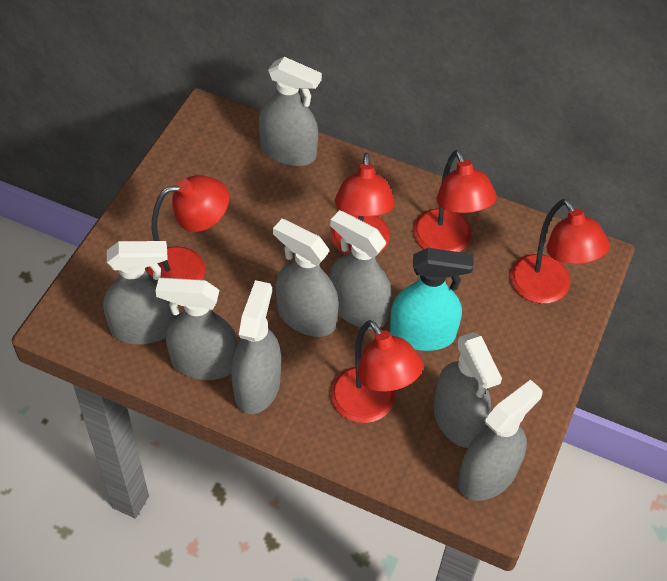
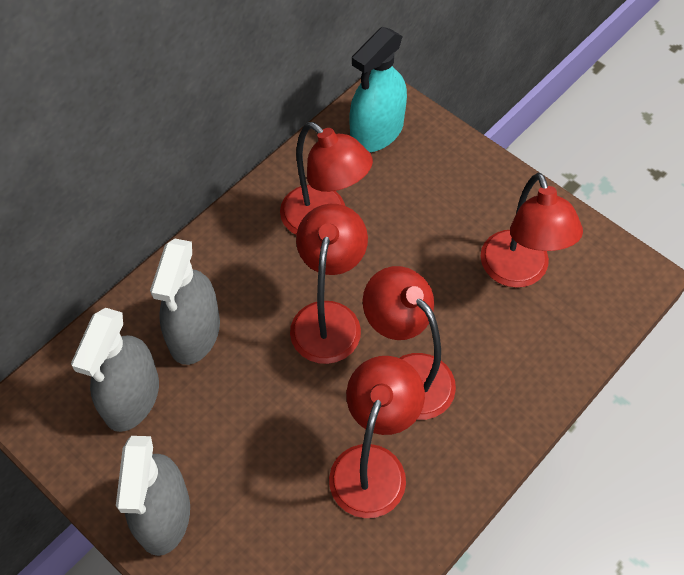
grey spray bottle: [103,241,176,344] [155,278,238,380] [231,280,281,414] [259,57,322,166] [273,219,339,337] [330,210,392,329] [434,332,502,448] [458,380,543,501] = 8 -> [71,308,159,432] [116,436,190,556] [150,239,220,365] = 3

